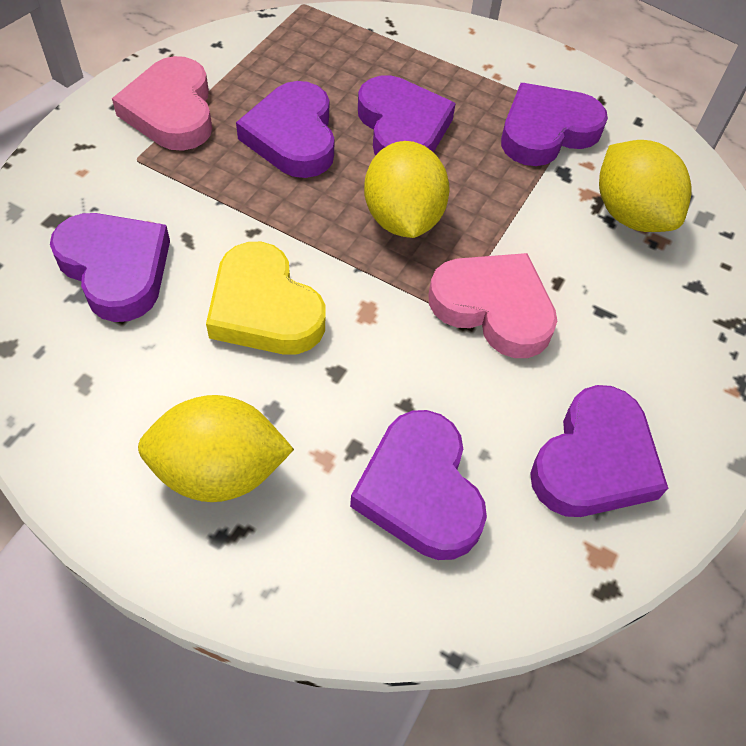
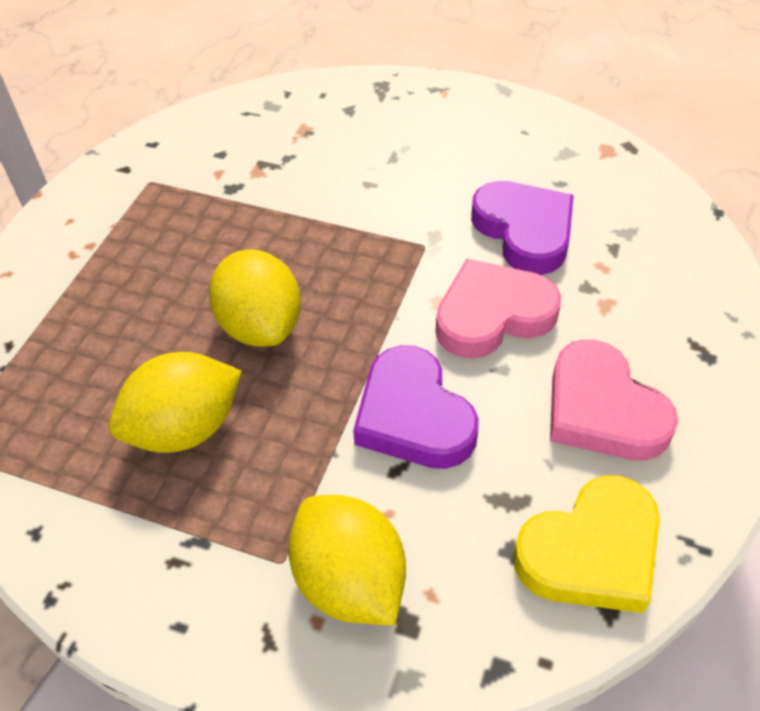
purple heart: [50,213,170,322] [236,81,334,178] [350,410,487,560] [358,75,456,155] [501,83,608,166] [530,385,668,517] = 6 -> [353,345,479,469] [471,181,574,275] = 2

